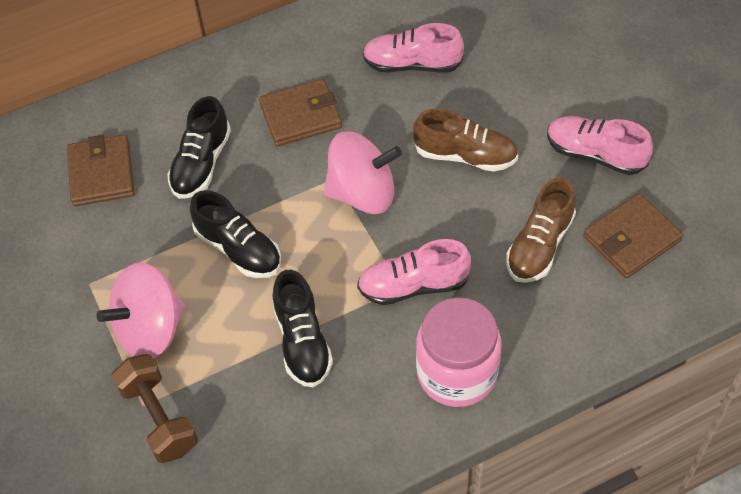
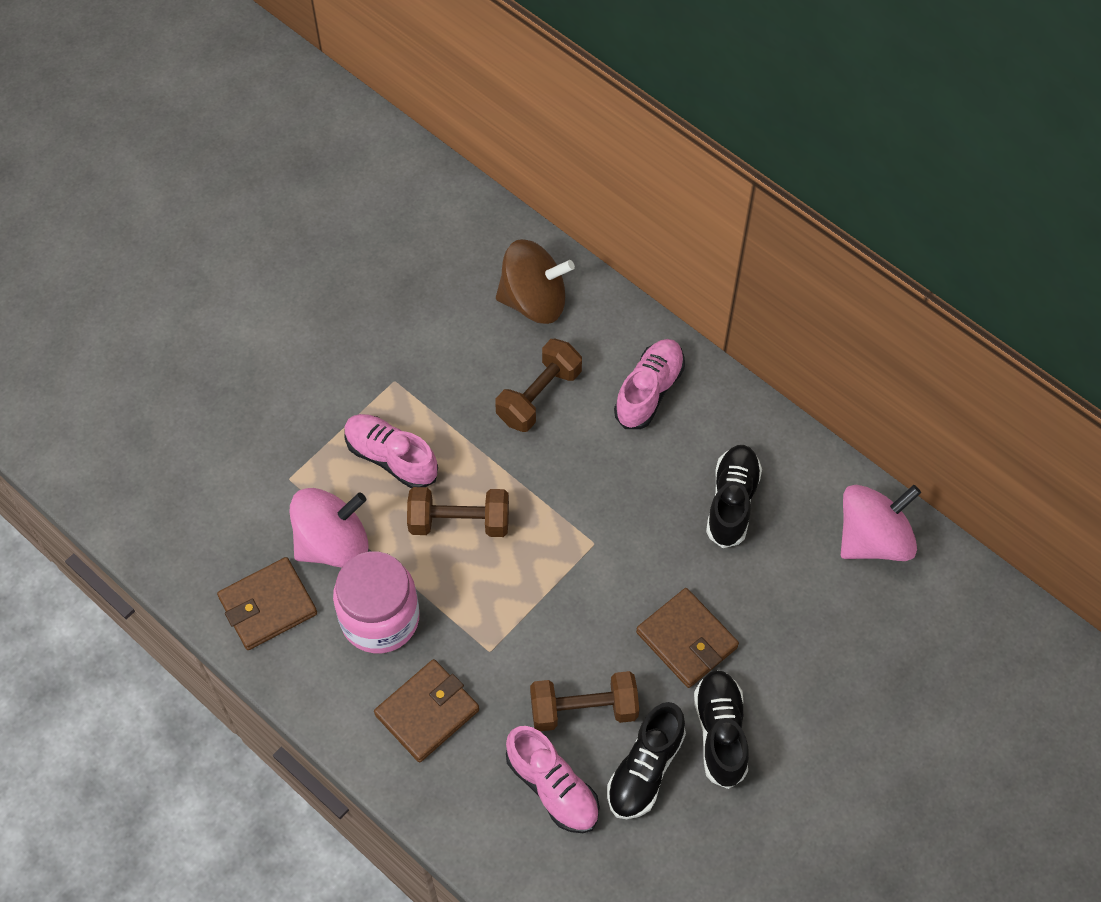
brown dumbbell: [111,354,198,463] = 1 -> [407,487,509,537] [495,339,582,432] [530,671,639,731] = 3
brown shoe: [413,109,518,172] [506,177,576,283] = 2 -> none = 0
brown spinning top: none = 0 -> [496,239,575,324] = 1

